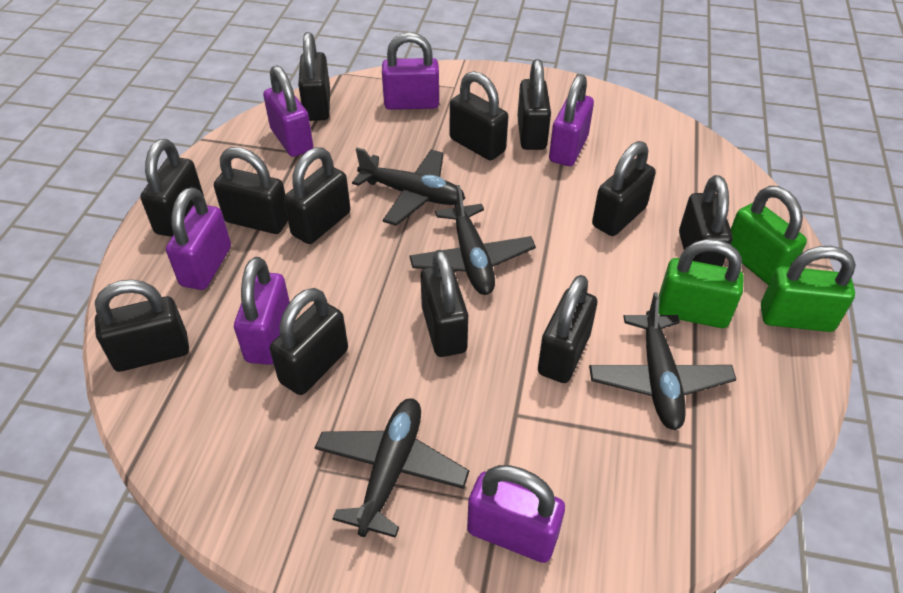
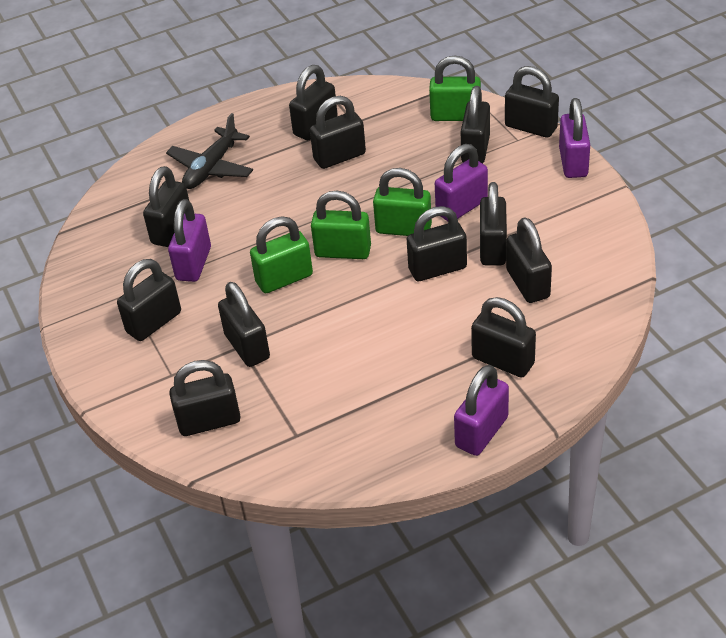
black plane: [315,398,469,538] [352,148,465,226] [409,185,536,295] [589,292,736,430] = 4 -> [166,113,253,189] = 1
green padlock: [659,239,744,328] [731,186,807,285] [761,246,856,332] = 3 -> [250,216,313,293] [311,191,371,259] [373,168,432,236] [429,55,481,121] = 4
purple padlock: [166,187,231,290] [234,257,290,365] [263,65,313,157] [382,32,439,110] [467,465,565,563] [549,74,594,166] = 6 -> [168,199,211,282] [435,144,488,221] [454,365,509,456] [559,98,590,178] = 4

